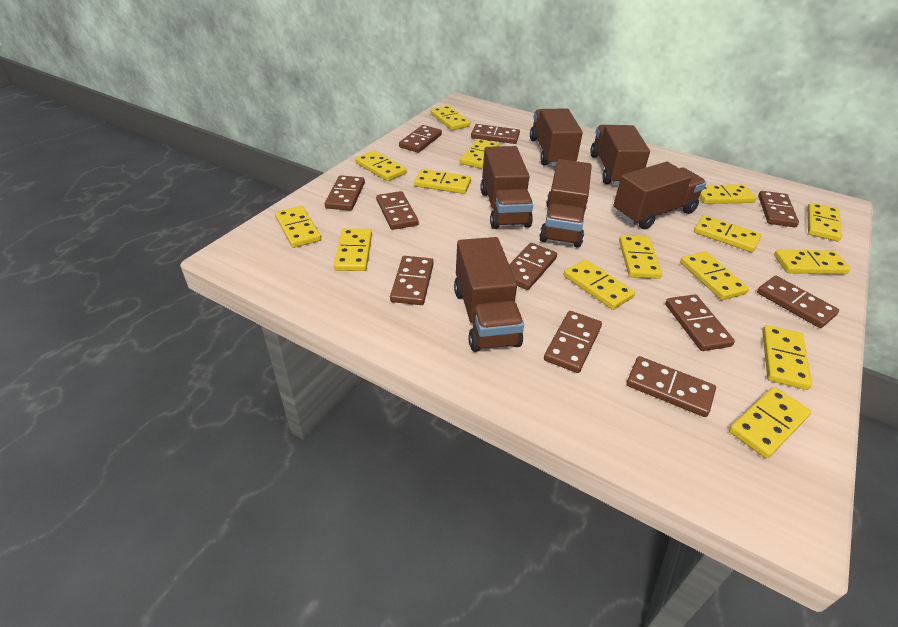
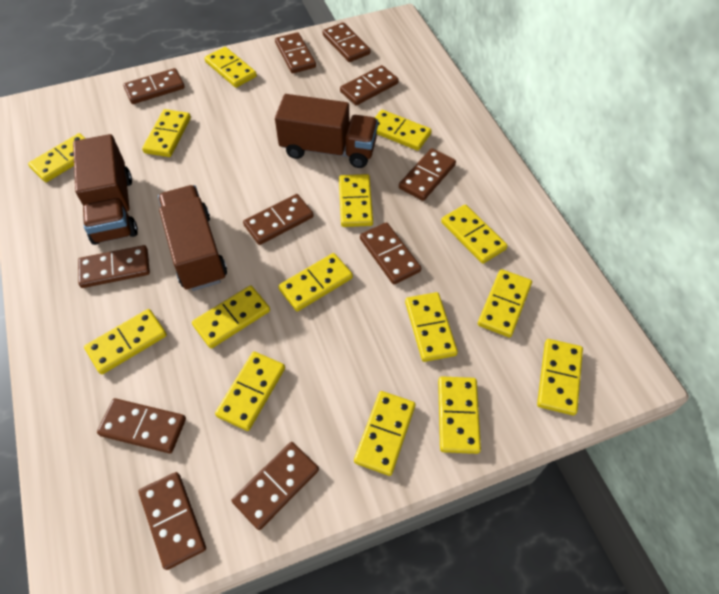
brown truck: [454,237,524,352] [480,146,533,229] [530,109,583,166] [539,159,592,248] [590,125,650,185] [614,162,706,229] = 6 -> [73,134,138,245] [158,185,227,291] [275,94,378,168] = 3

